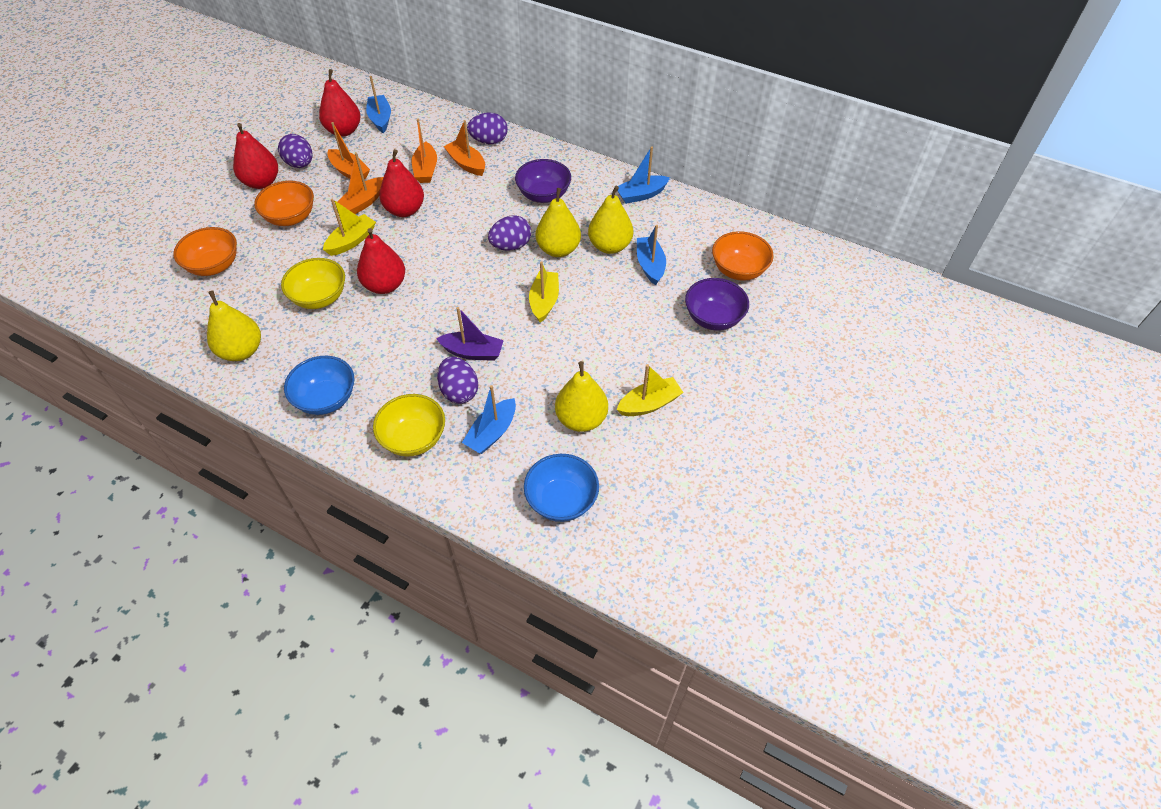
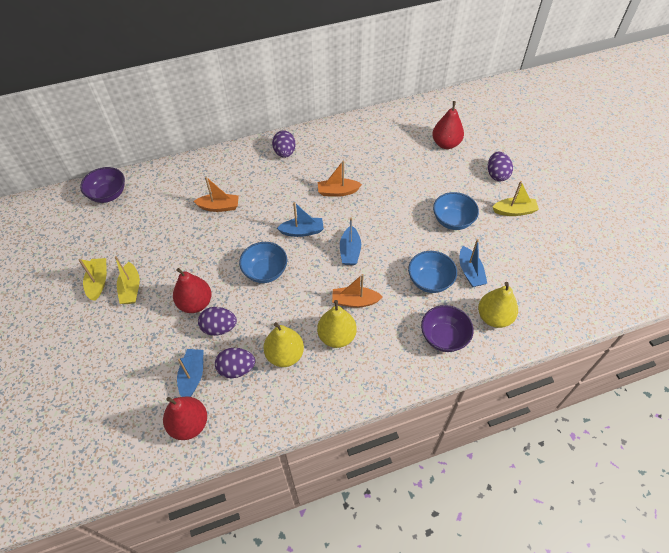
blue bowl: [284,356,355,415] [524,454,599,522] = 2 -> [239,242,287,283] [408,251,457,293] [433,192,479,230] = 3
orange boat: [327,122,370,179] [338,152,383,214] [412,119,437,183] [444,120,485,176] = 4 -> [193,176,239,212] [318,160,362,197] [332,274,383,308] = 3
orange bowl: [173,227,237,276] [254,181,314,226] [712,231,774,281] = 3 -> none = 0
purple boat: [436,307,504,361] = 1 -> none = 0
red pear: [233,123,278,189] [319,69,361,137] [357,228,405,294] [379,149,424,217] = 4 -> [163,396,207,440] [173,268,212,313] [432,101,464,149] = 3
yellow bowl: [281,258,345,309] [373,394,445,456] = 2 -> none = 0
yellow pear: [207,291,261,361] [536,188,581,257] [555,361,608,432] [588,186,633,254] = 4 -> [263,322,304,367] [317,300,357,348] [478,282,518,328] = 3

